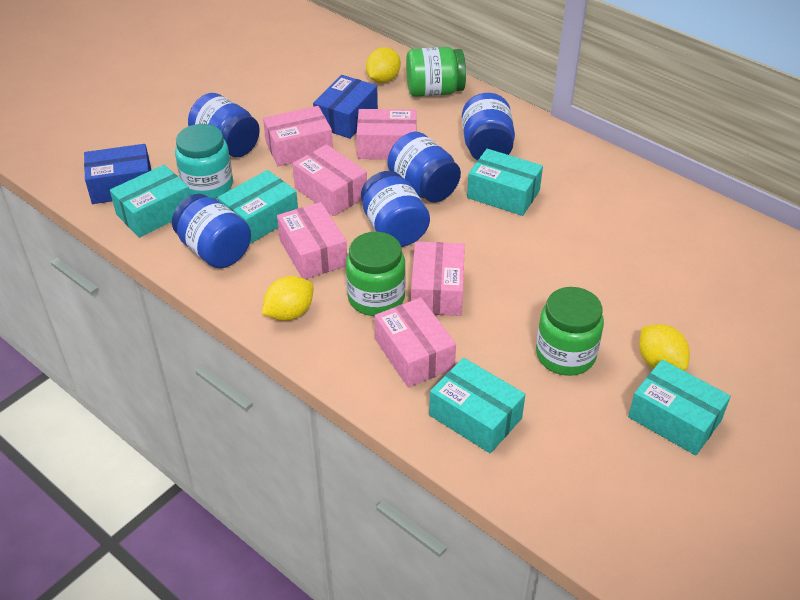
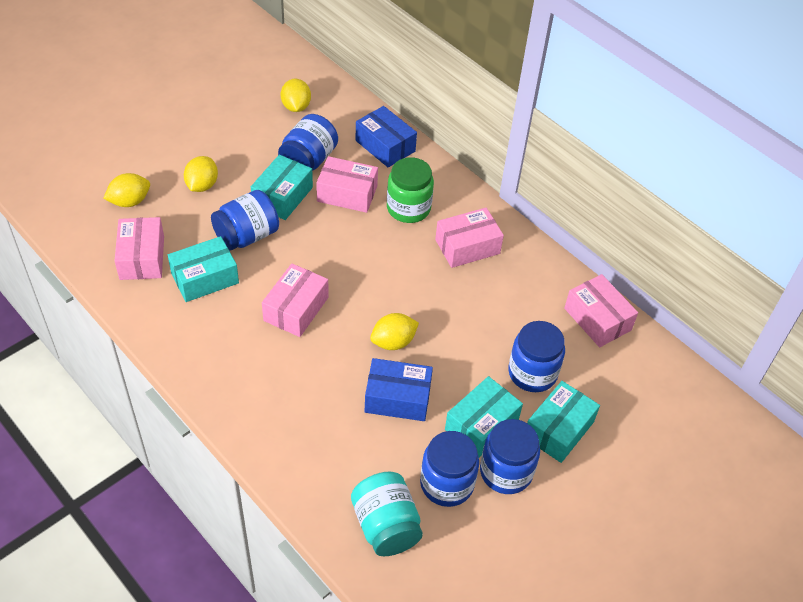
green jar: [346,232,406,316] [406,47,466,97] [536,287,604,376] = 3 -> [387,157,434,223] = 1
pink box: [263,106,333,166] [277,202,347,279] [292,144,367,216] [356,109,417,159] [375,298,456,388] [411,241,465,316] = 6 -> [115,217,164,280] [262,263,329,337] [316,156,378,213] [435,208,504,268] [564,274,638,347] = 5
turquoise box: [110,165,190,238] [218,170,298,244] [429,358,526,453] [467,149,543,216] [628,359,731,455] = 5 -> [168,236,239,302] [251,155,313,220] [445,376,523,457] [527,381,600,463] = 4
yellow lemon: [262,276,313,321] [366,47,401,83] [639,324,690,371] = 3 -> [103,173,150,207] [184,156,218,192] [281,79,311,112] [370,313,419,350] = 4

